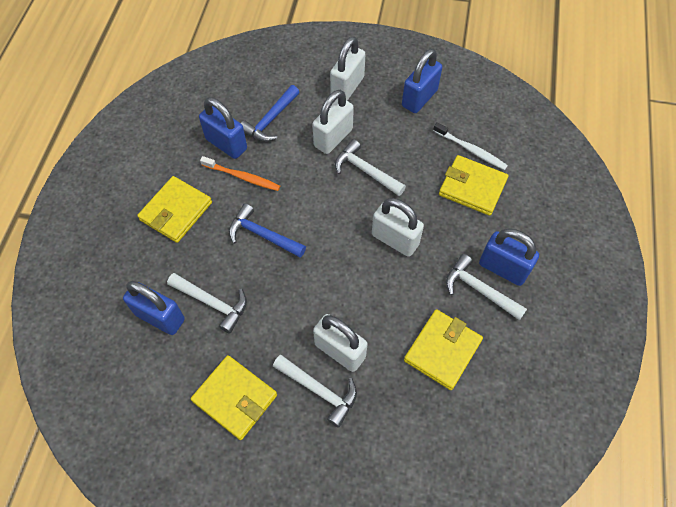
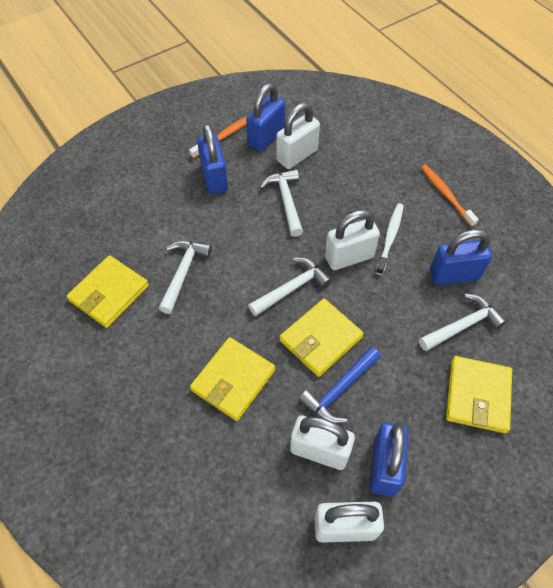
blue hammer: [229,203,306,258] [241,85,300,142] = 2 -> [298,347,381,424] = 1
orange toothbrush: [200,156,280,191] = 1 -> [189,116,247,158] [421,165,479,227] = 2

